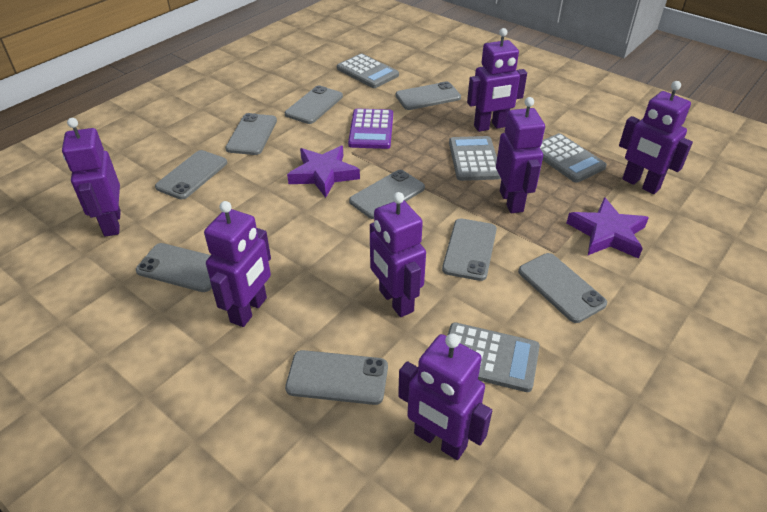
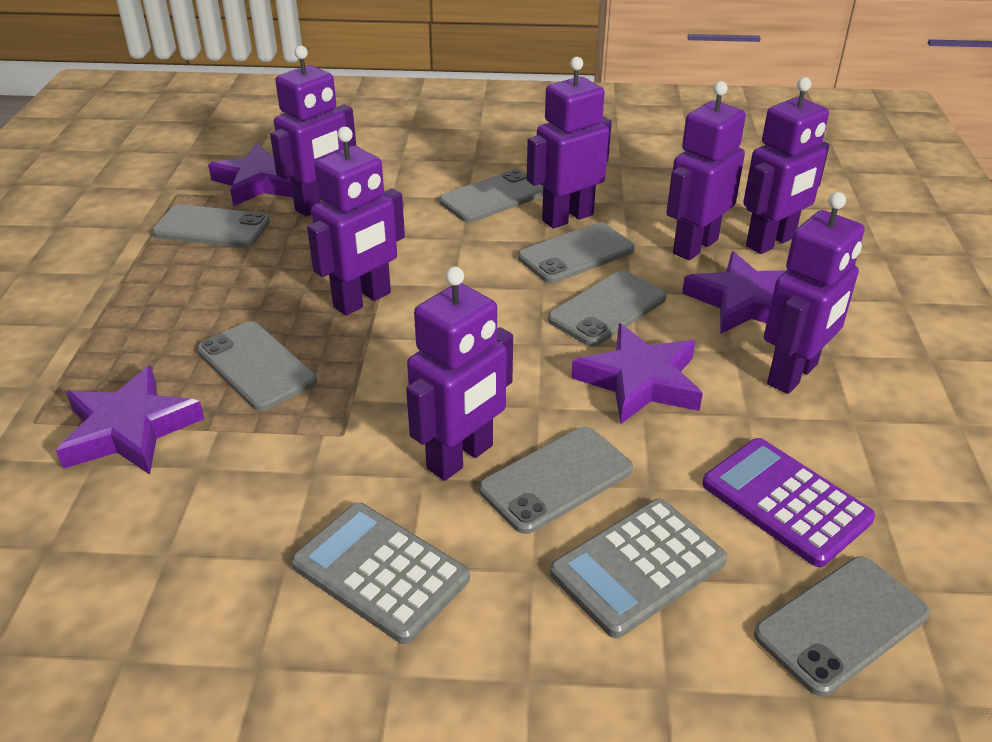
grey calculator: [337,54,399,88] [447,323,540,392] [449,136,501,181] [540,133,607,183] = 4 -> [291,503,470,644] [550,499,728,638] = 2
grey phone: [136,243,212,292] [155,150,227,199] [225,113,277,155] [285,85,343,124] [285,350,388,405] [349,170,425,219] [395,81,461,110] [442,219,497,281] [518,253,607,323] = 9 -> [152,204,270,248] [197,321,317,411] [439,169,544,223] [479,427,633,534] [518,222,635,283] [548,270,667,346] [754,556,930,696] = 7
purple star: [287,146,360,198] [567,197,649,259] = 2 -> [56,365,204,475] [208,143,293,206] [571,323,703,424] [682,251,785,334] = 4

